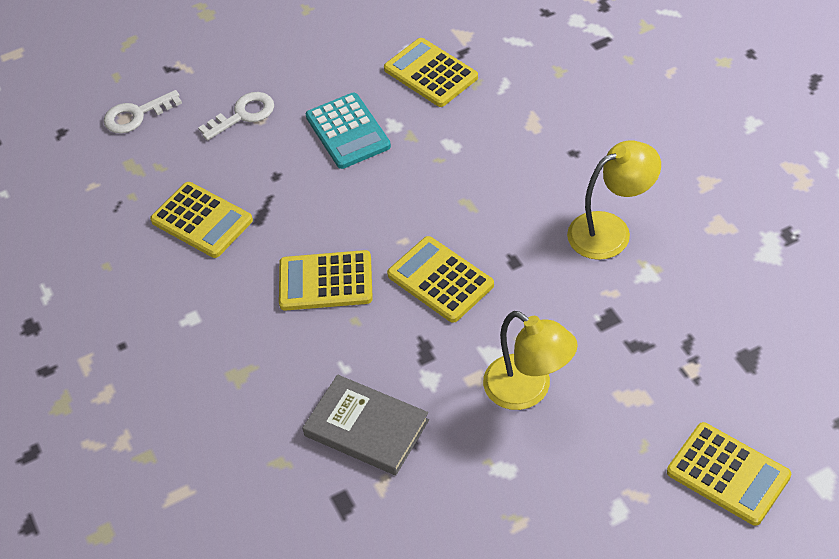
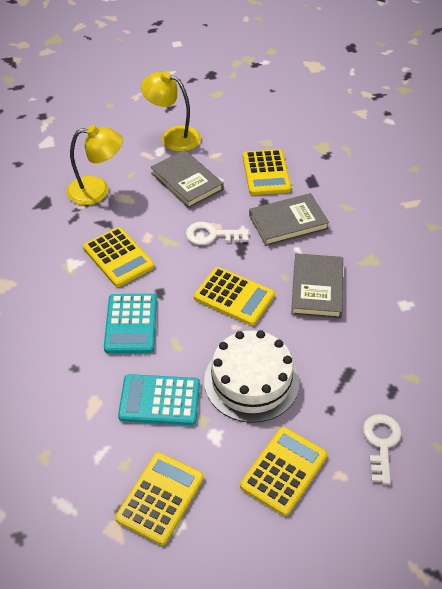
grey book: [302,374,429,475] = 1 -> [151,150,224,208] [249,193,329,246] [291,253,343,319] = 3
turquoise calculator: [306,93,391,169] = 1 -> [104,294,157,353] [118,374,200,425] = 2
white cake: none = 0 -> [204,330,299,423] = 1

